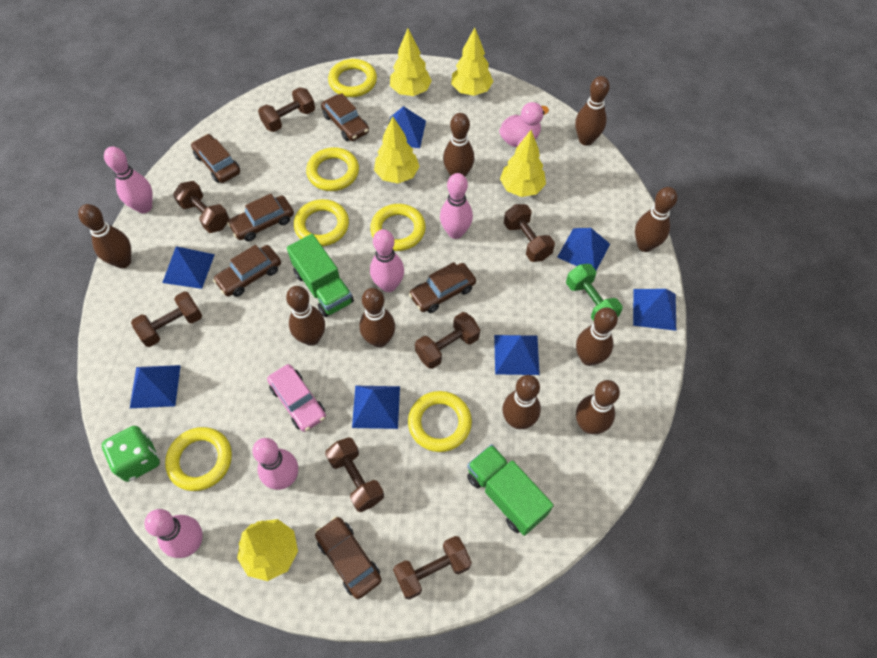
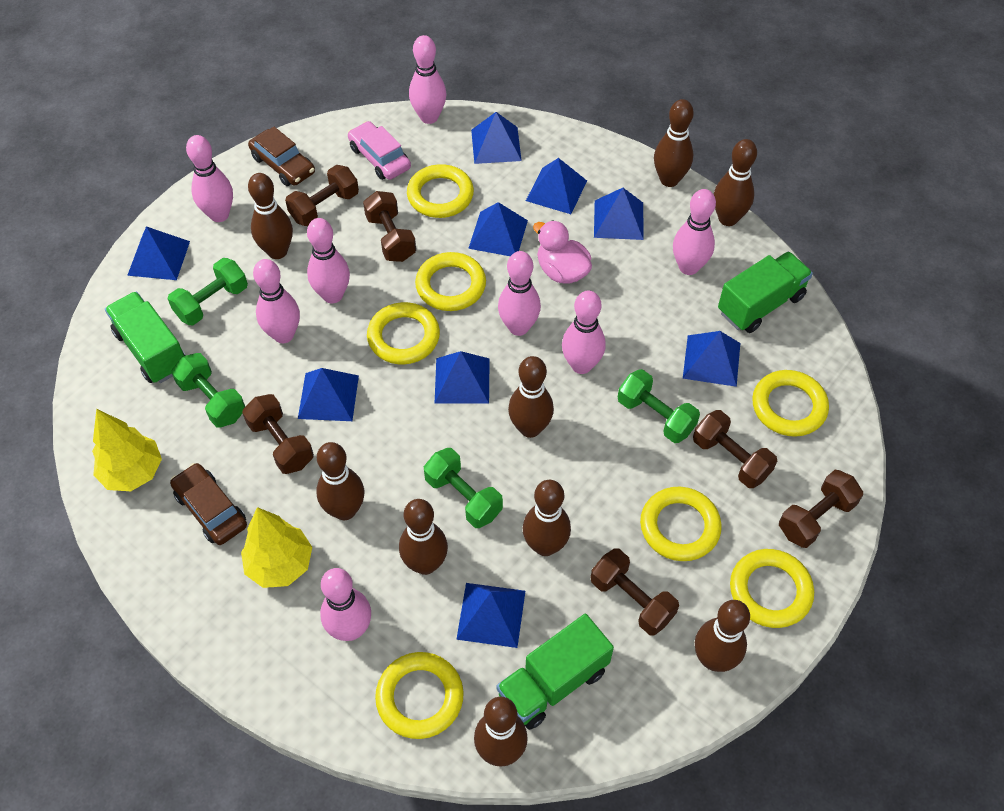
blue pyramid: [130,365,181,408] [162,246,215,289] [352,386,400,429] [389,106,426,148] [494,335,540,375] [557,228,610,271] [633,289,676,331] = 7 -> [127,226,190,280] [298,368,359,421] [435,351,490,404] [456,583,525,648] [468,202,528,256] [471,112,522,164] [526,158,587,214] [594,188,644,240] [683,331,740,387] = 9
brown car: [191,134,240,183] [213,245,281,297] [227,194,294,241] [315,516,382,599] [321,93,369,141] [409,262,476,313] = 6 -> [170,463,247,545] [248,127,315,186] = 2
brown dumbbell: [131,291,202,347] [173,181,229,233] [258,87,315,132] [325,437,384,512] [393,536,472,600] [415,312,480,369] [504,204,555,262] = 7 -> [242,394,314,474] [285,165,359,226] [363,191,416,262] [591,549,679,636] [693,410,777,488] [779,470,863,548] = 6
green dice: [102,426,160,482] = 1 -> none = 0
green dumbbell: [566,264,623,321] = 1 -> [168,258,248,325] [171,353,245,428] [424,448,503,528] [618,369,700,443] = 4
green truck: [287,234,354,317] [467,444,554,536] = 2 -> [105,291,186,383] [496,614,614,730] [718,251,813,333] = 3
pink bowling pin: [104,146,153,213] [144,509,203,558] [252,438,298,490] [370,229,404,292] [440,173,473,239] = 5 -> [186,135,233,222] [253,259,300,343] [307,218,350,304] [320,568,371,641] [409,35,446,124] [498,251,541,336] [562,290,606,374] [673,189,716,275] = 8
yellow ring: [165,427,232,491] [294,199,349,246] [306,147,359,191] [328,59,377,97] [370,204,426,251] [408,391,472,452] = 6 -> [367,302,440,364] [375,652,464,739] [407,164,474,218] [415,252,486,311] [640,487,722,561] [730,549,814,628] [752,370,829,437] = 7
yellow tree: [237,519,298,581] [374,116,420,184] [390,28,432,96] [451,27,493,96] [500,130,546,197] = 5 -> [92,409,162,491] [241,507,312,588] = 2

